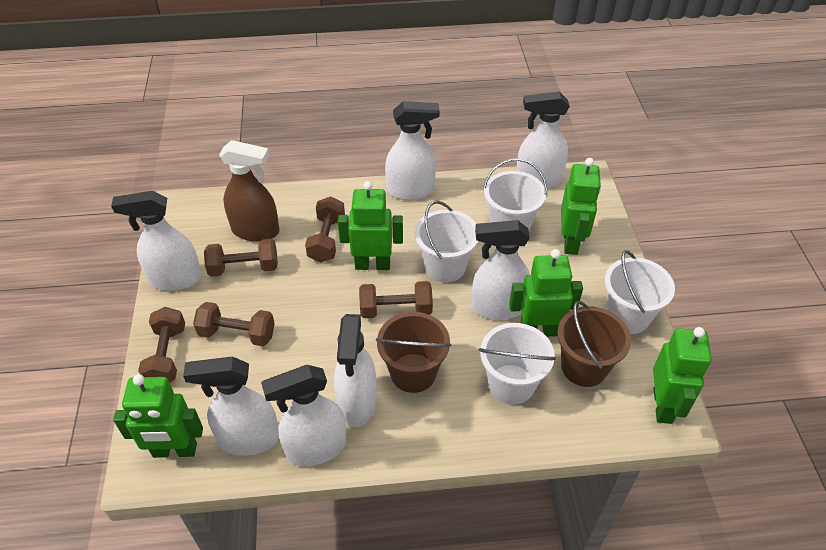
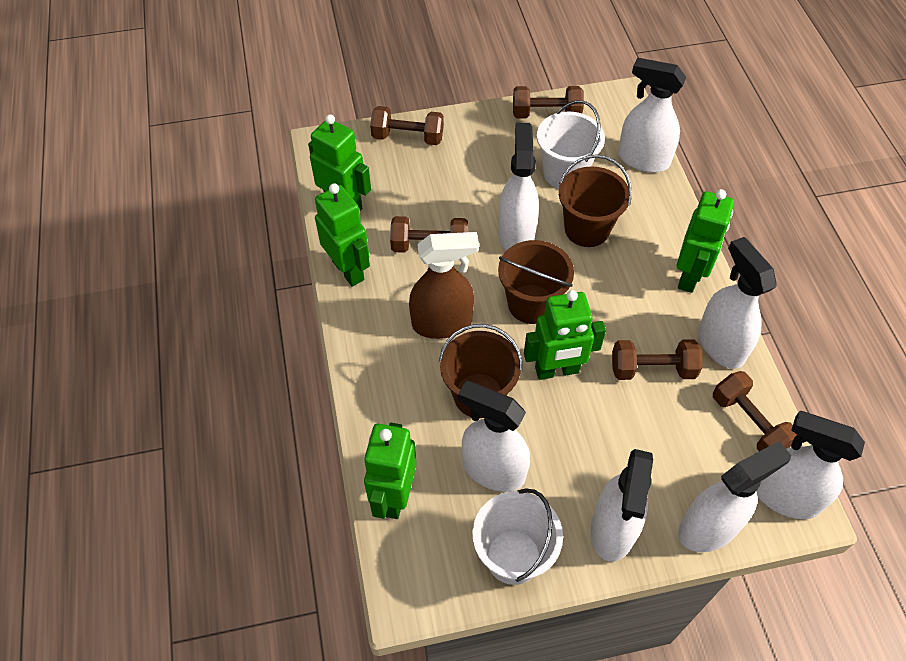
brown bucket: [376,312,451,393] [557,301,631,387] = 2 -> [439,324,523,418] [498,240,574,324] [559,154,632,247] = 3
white bucket: [415,201,478,283] [479,323,556,405] [483,158,547,230] [605,250,675,334] = 4 -> [472,488,563,585] [537,100,605,189] = 2

